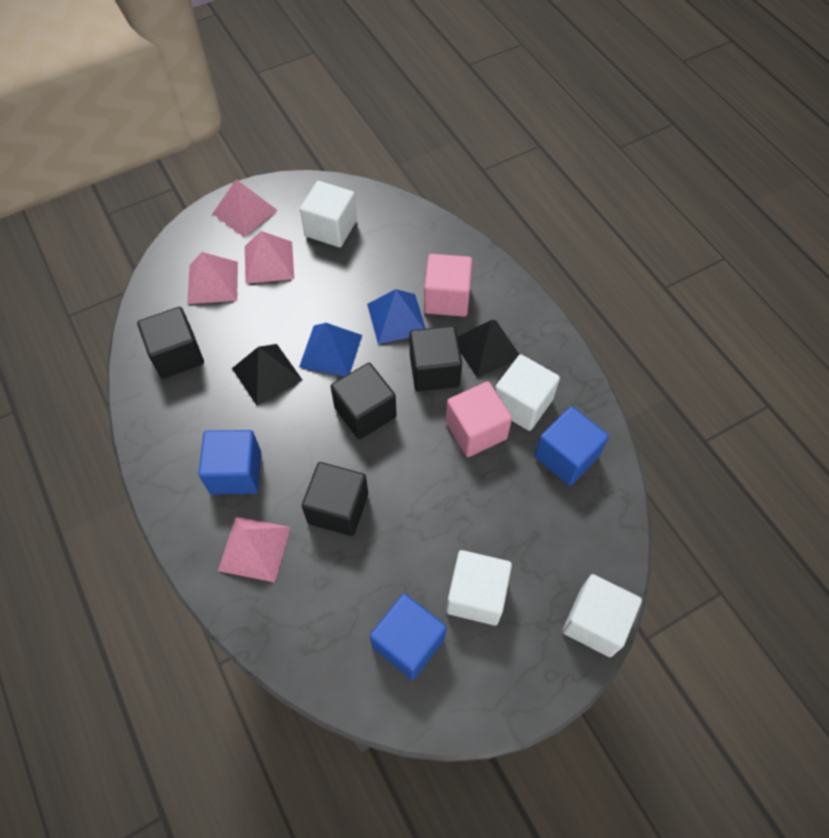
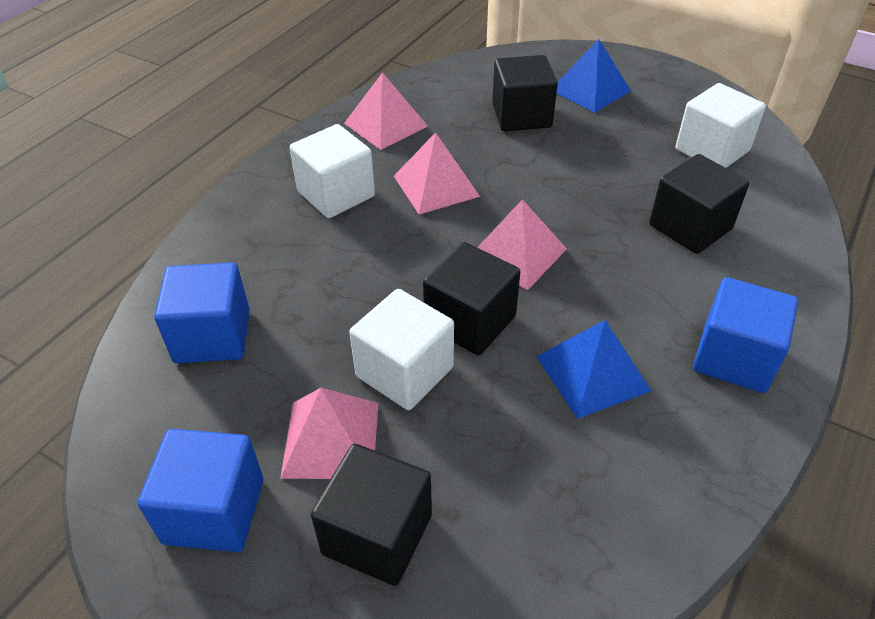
black pyramid: [232,344,302,406] [458,320,520,378] = 2 -> none = 0
pink cube: [424,254,472,317] [446,381,512,457] = 2 -> none = 0
white cube: [300,181,357,247] [446,550,512,626] [495,354,560,431] [563,574,642,657] = 4 -> [290,124,375,218] [349,289,454,410] [675,83,766,168] = 3

